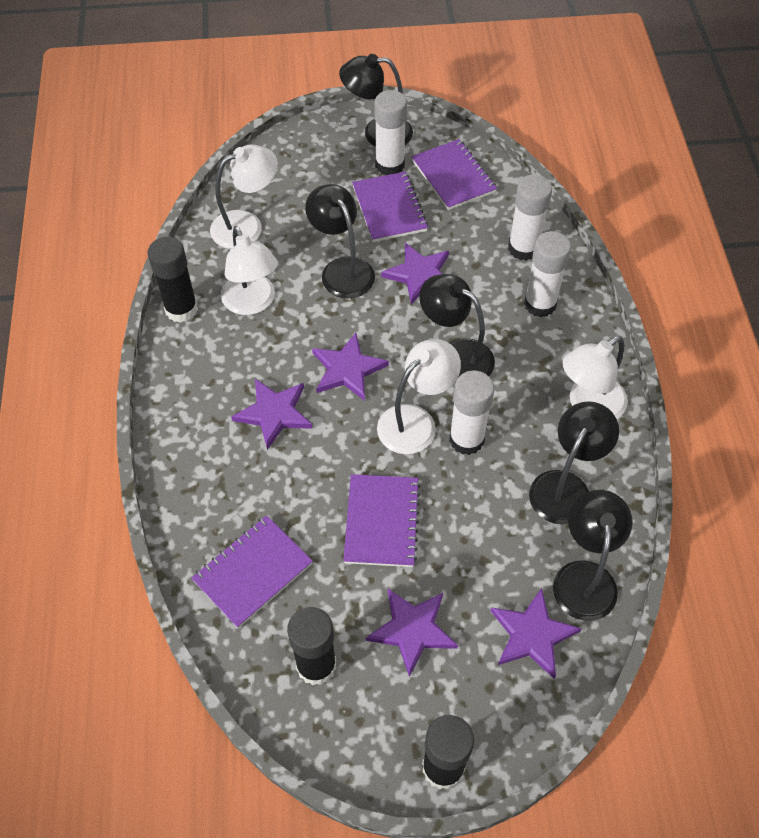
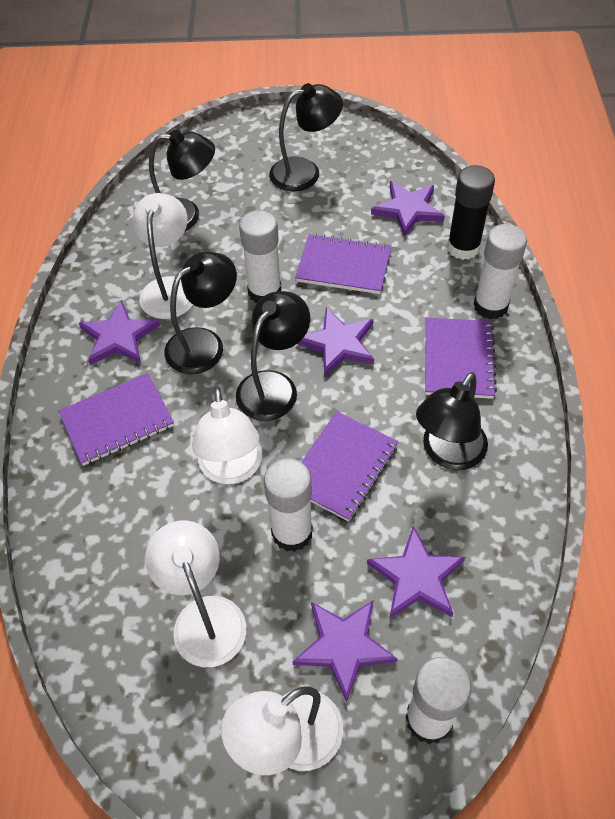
black glue stick: [147,237,198,323] [287,607,336,685] [422,715,474,790] = 3 -> [447,165,495,260] = 1

